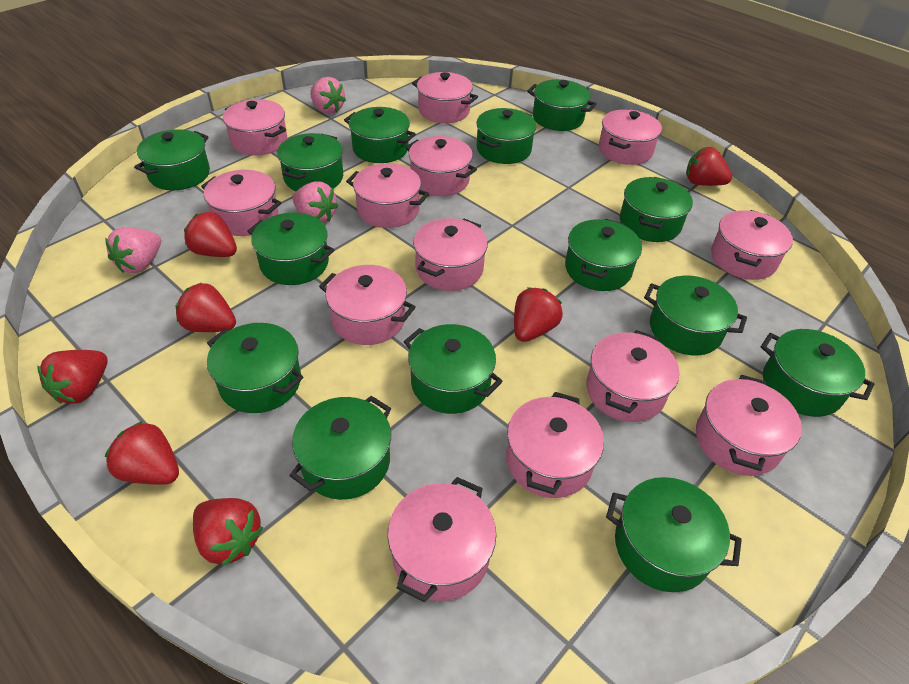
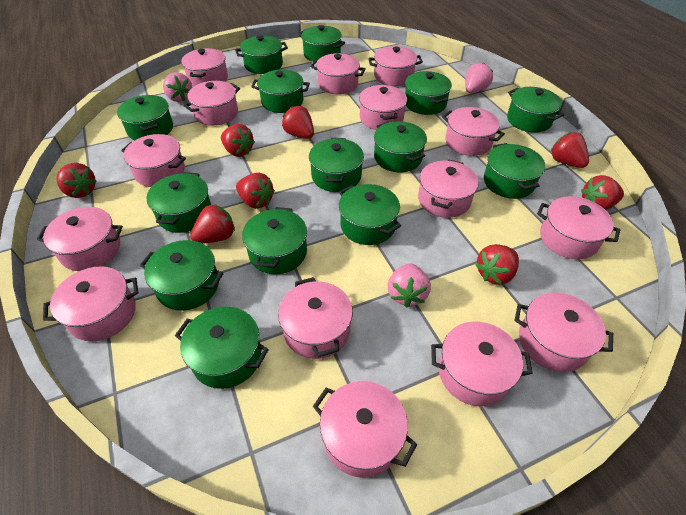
pink pot: [201,170,281,236] [223,99,287,156] [319,265,416,345] [346,163,429,228] [388,477,496,602] [406,136,477,196] [412,72,478,123] [413,218,488,291] [506,392,604,498] [586,330,679,422] [599,109,662,165] [696,375,802,476] [711,210,793,280] = 13 -> [37,207,123,271] [43,266,139,342] [121,134,186,187] [181,48,228,87] [184,81,240,126] [278,277,353,359] [310,53,366,94] [313,381,417,478] [359,85,407,130] [368,46,423,86] [418,160,479,218] [431,322,533,406] [442,107,505,156] [514,293,613,372] [537,196,620,259] = 15
red strawberry: [37,350,108,404] [105,421,179,485] [176,283,236,332] [184,212,237,257] [193,498,263,566] [514,287,563,342] [686,147,732,186] = 7 -> [56,163,97,198] [190,204,235,244] [221,124,255,157] [236,173,275,209] [282,106,314,139] [475,244,519,285] [551,132,589,168] [581,175,624,210] = 8

